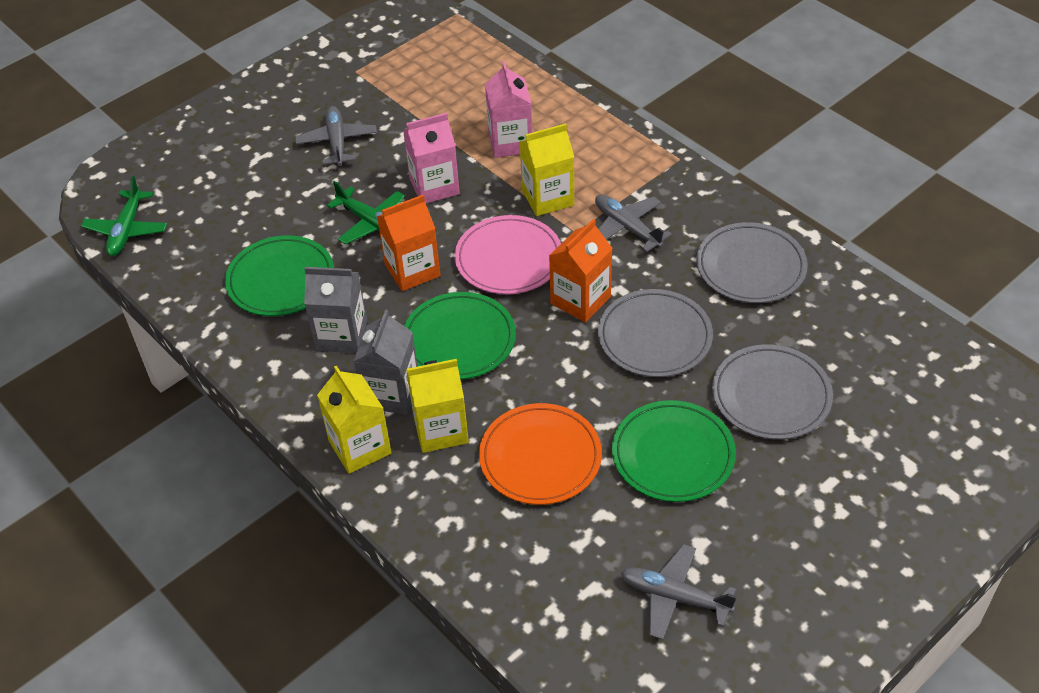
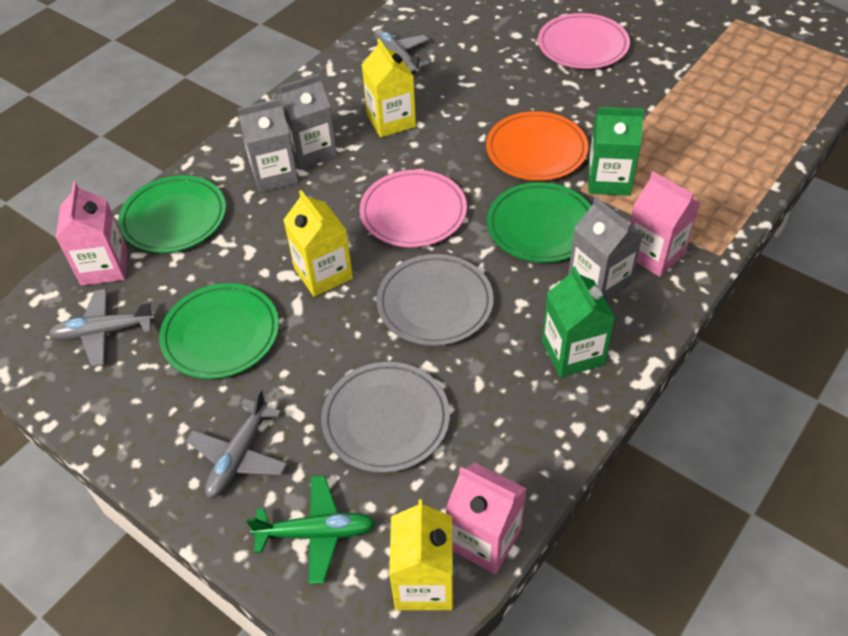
green carton: none = 0 -> [542,266,615,378] [588,107,644,196] = 2
green plane: [81,176,167,256] [327,181,405,244] = 2 -> [246,476,375,584] = 1
grey carton: [304,267,367,353] [353,310,418,415] = 2 -> [237,99,298,192] [277,74,337,169] [568,197,643,300] = 3
grey plate: [598,289,713,377] [696,222,808,303] [712,344,833,440] = 3 -> [321,362,450,473] [377,254,494,346] = 2
orange carton: [377,195,441,291] [549,219,613,323] = 2 -> none = 0
pink carton: [403,113,460,203] [485,61,532,158] = 2 -> [56,182,127,286] [446,462,527,574] [630,171,700,277] = 3
pink plate: [454,215,561,294] = 1 -> [360,170,467,247] [538,13,630,69] = 2

